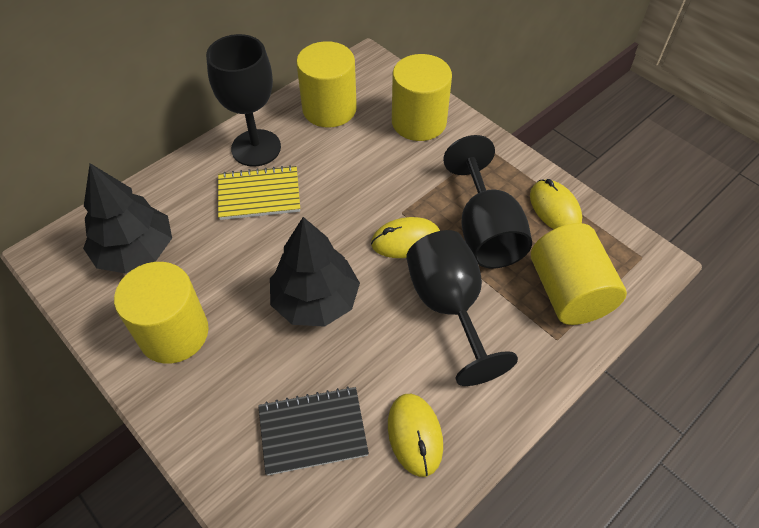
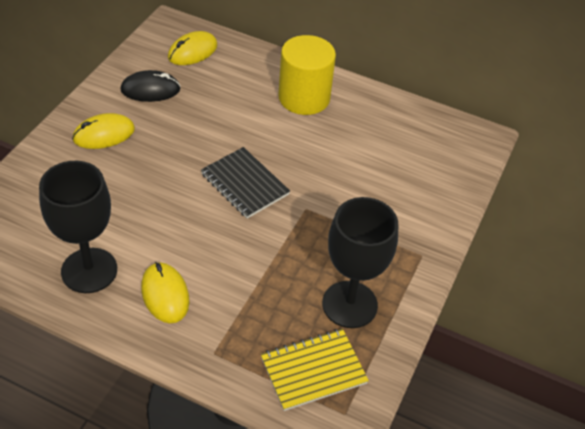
black goblet: [206,34,281,167] [406,230,518,386] [443,135,532,268] = 3 -> [39,161,117,293] [322,197,398,328] = 2
black mouse: none = 0 -> [121,70,180,102] = 1
black tree: [83,163,172,274] [270,217,360,327] = 2 -> none = 0
yellow cylinder: [114,262,209,364] [296,41,357,128] [392,54,452,141] [531,223,627,325] = 4 -> [278,35,336,115] = 1

